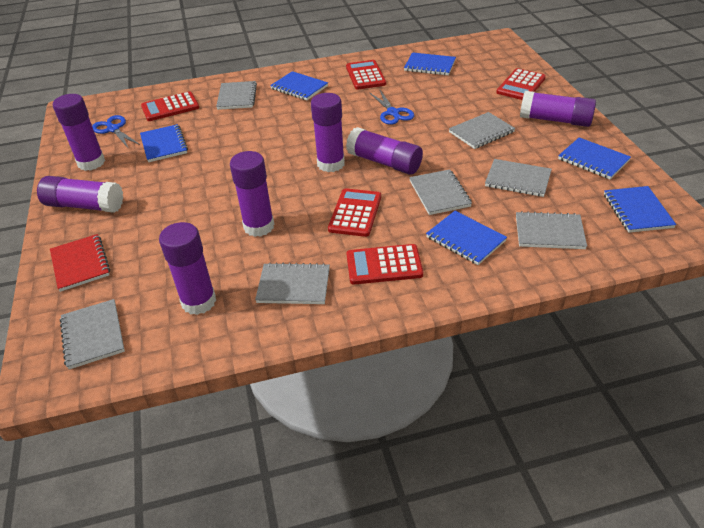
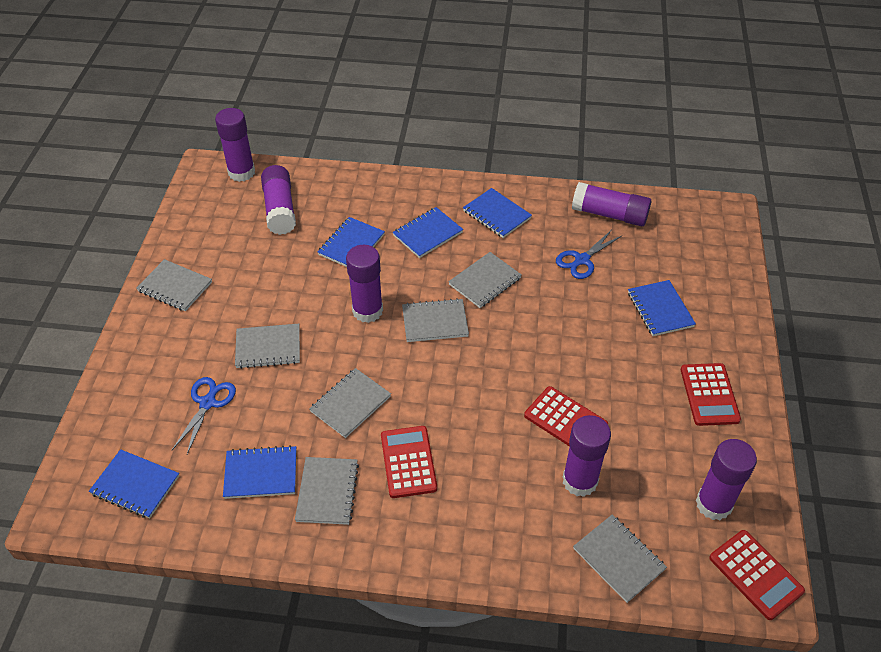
purple glue stick: [37,176,123,213] [53,94,105,171] [159,222,216,315] [230,151,274,237] [311,93,345,172] [346,127,423,175] [520,91,596,127] = 7 -> [215,108,255,182] [261,165,296,235] [346,245,383,323] [563,415,611,497] [572,182,651,227] [696,439,757,520] = 6
red calculator: [141,91,199,121] [328,188,381,237] [346,60,386,90] [347,244,423,285] [496,68,546,100] = 5 -> [381,426,437,498] [524,386,608,447] [681,363,741,426] [709,530,805,620] = 4
red notebook: [50,234,110,292] = 1 -> none = 0

